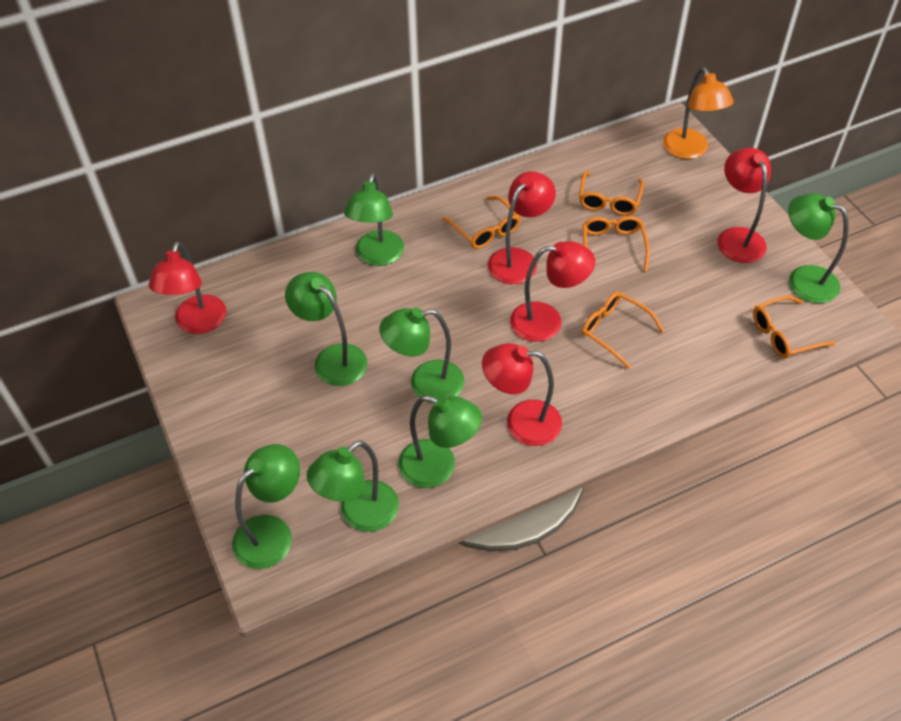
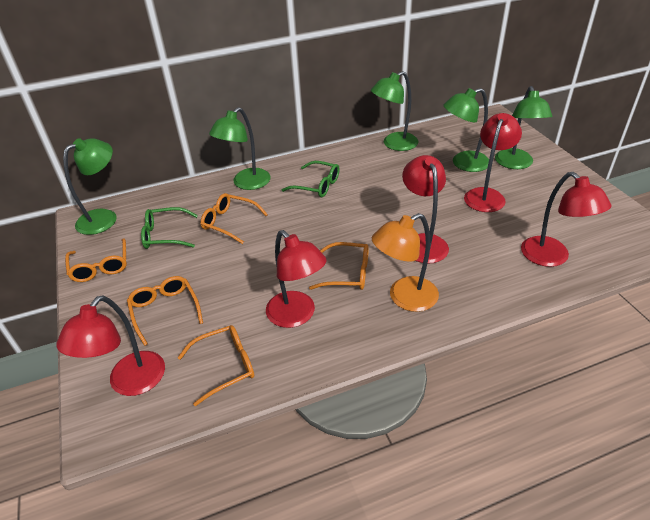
green glasses: none = 0 -> [141,207,198,249] [282,161,339,197] = 2
green lamp: [232,444,300,569] [285,272,368,386] [307,440,399,532] [344,173,404,266] [379,308,464,403] [398,395,482,488] [788,193,849,303] = 7 -> [63,138,117,235] [209,107,271,190] [371,71,418,151] [443,88,489,172] [495,86,552,169] = 5

